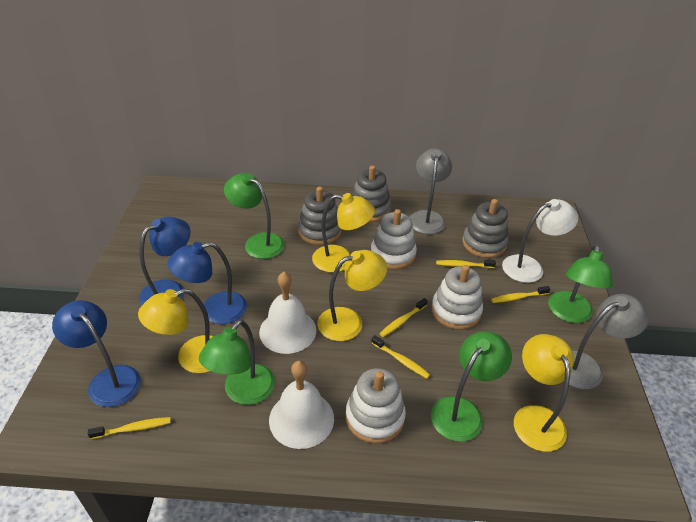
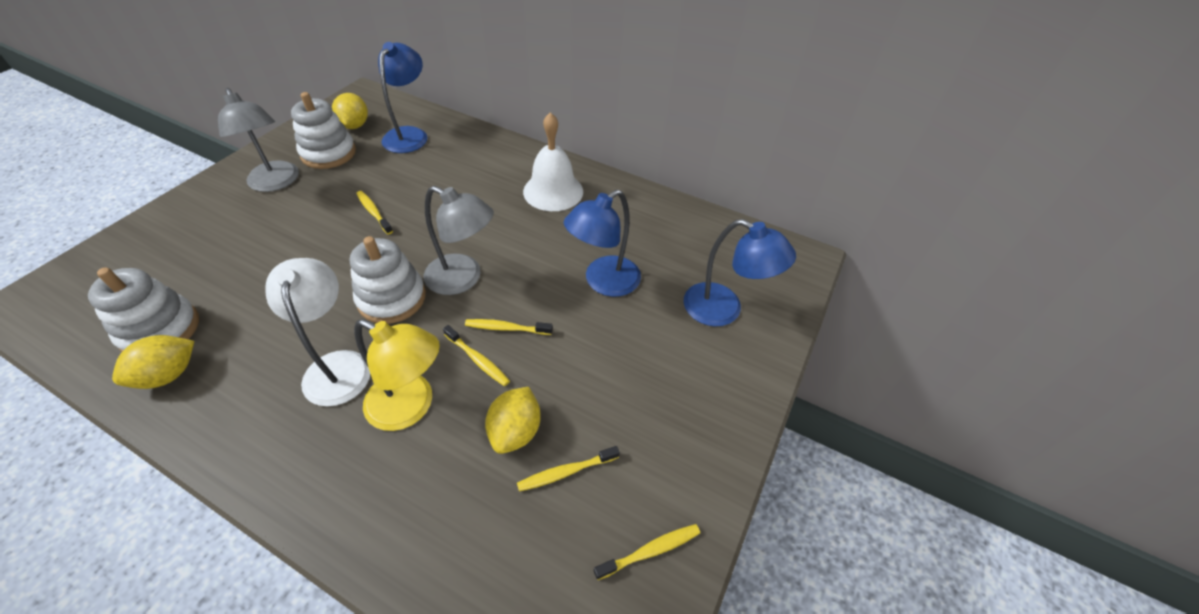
green lamp: [199,319,275,405] [224,173,284,259] [431,331,512,442] [548,244,613,323] = 4 -> none = 0
grey stacking toy: [298,187,342,245] [352,165,391,222] [462,199,509,258] = 3 -> none = 0
white bell: [259,272,316,354] [269,361,334,449] = 2 -> [523,112,583,211] = 1
yellow lamp: [138,289,213,373] [312,193,375,273] [317,250,387,341] [514,334,574,452] = 4 -> [354,319,440,431] = 1
yellow lemon: none = 0 -> [112,335,194,389] [332,93,368,129] [485,387,541,454] = 3

